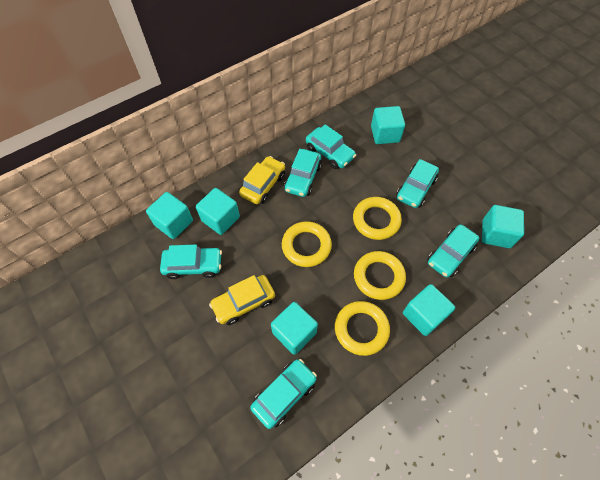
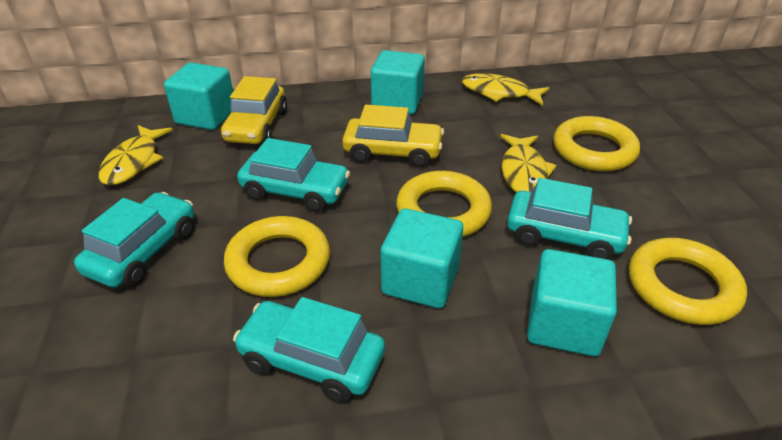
turquoise car: [160,245,222,279] [250,359,317,429] [284,149,322,197] [306,124,356,169] [396,159,439,208] [427,224,479,278] = 6 -> [74,192,194,288] [233,297,385,402] [237,138,350,212] [507,178,632,260] = 4
turquoise cube: [146,192,193,239] [196,188,240,235] [271,302,318,355] [371,106,405,144] [403,284,455,336] [482,205,524,248] = 6 -> [164,62,233,130] [371,50,425,114] [381,208,463,308] [527,249,617,356] = 4
yellow fish: none = 0 -> [98,125,173,185] [462,73,550,105] [500,134,557,192] = 3

